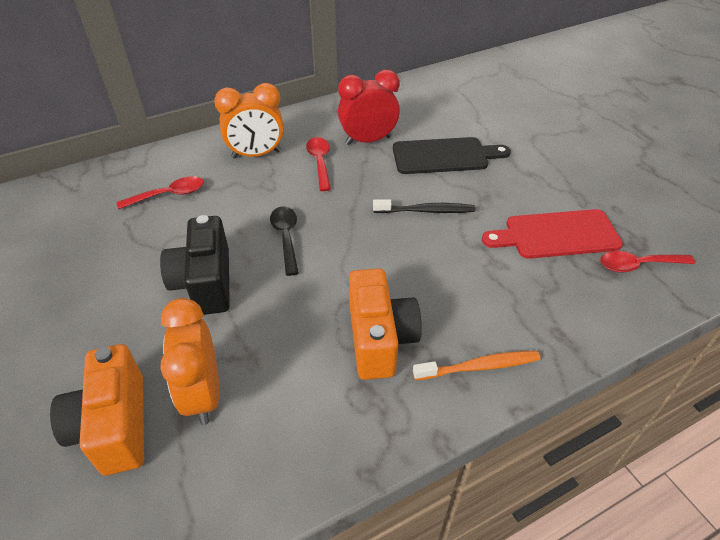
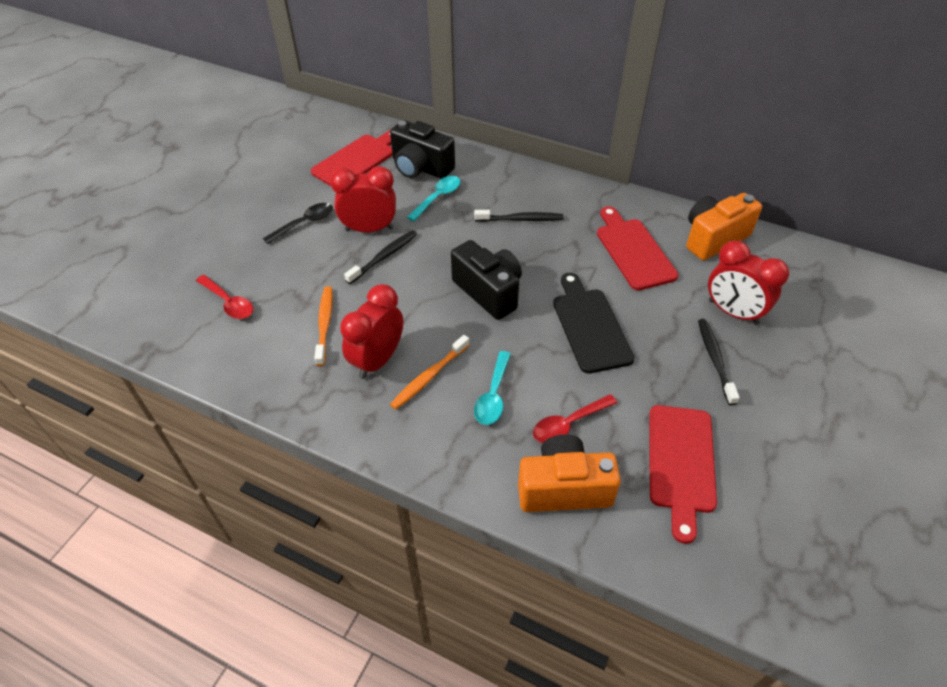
black camera: [160,215,230,315] = 1 -> [390,120,455,179] [451,240,522,320] = 2
black toothbrush: [373,199,475,213] = 1 -> [344,230,417,284] [474,210,564,222] [698,319,740,405] = 3
orange clock: [160,298,219,425] [214,83,284,159] = 2 -> none = 0
orange toothbrush: [413,351,541,380] = 1 -> [314,286,333,366] [390,335,470,410] = 2
red clock: [338,70,400,145] = 1 -> [330,166,396,232] [340,284,403,379] [708,241,789,325] = 3
red cutting board: [482,209,623,259] = 1 -> [311,130,393,186] [597,206,678,290] [649,405,717,544] = 3
red spoon: [117,176,204,209] [306,137,331,191] [600,251,695,272] = 3 -> [196,275,253,319] [533,394,617,443] = 2
turquoise spoon: none = 0 -> [407,176,460,221] [474,351,511,425] = 2

